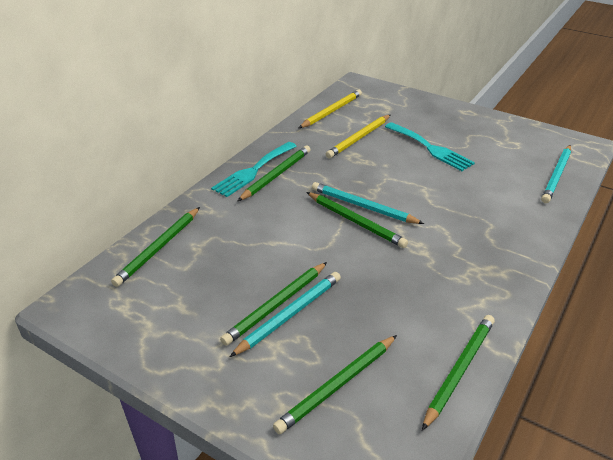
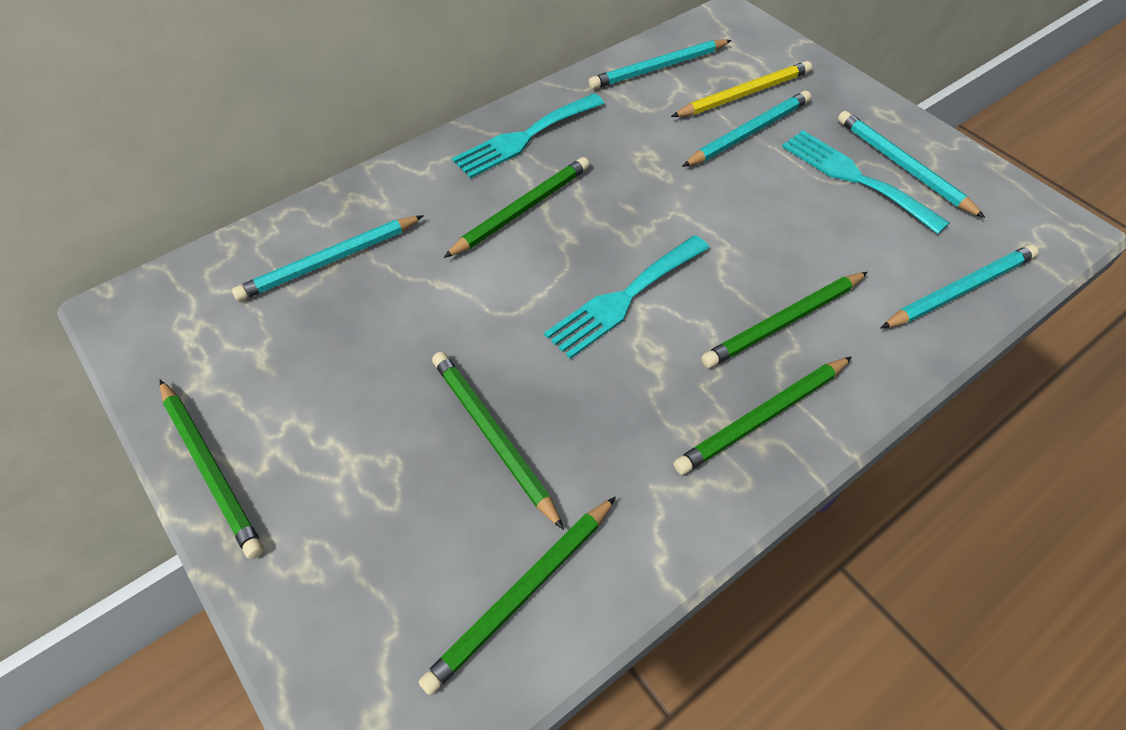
turquoise fork: [211,142,297,197] [385,122,475,171] = 2 -> [452,93,604,178] [544,235,709,359] [782,130,950,234] = 3
turquoise pencil: [230,272,341,357] [312,182,424,224] [541,145,571,203] = 3 -> [232,215,424,301] [589,39,732,89] [682,91,811,167] [838,111,985,218] [881,245,1039,328] = 5
yellow pencil: [299,90,362,128] [326,115,390,158] = 2 -> [671,61,812,117] = 1

